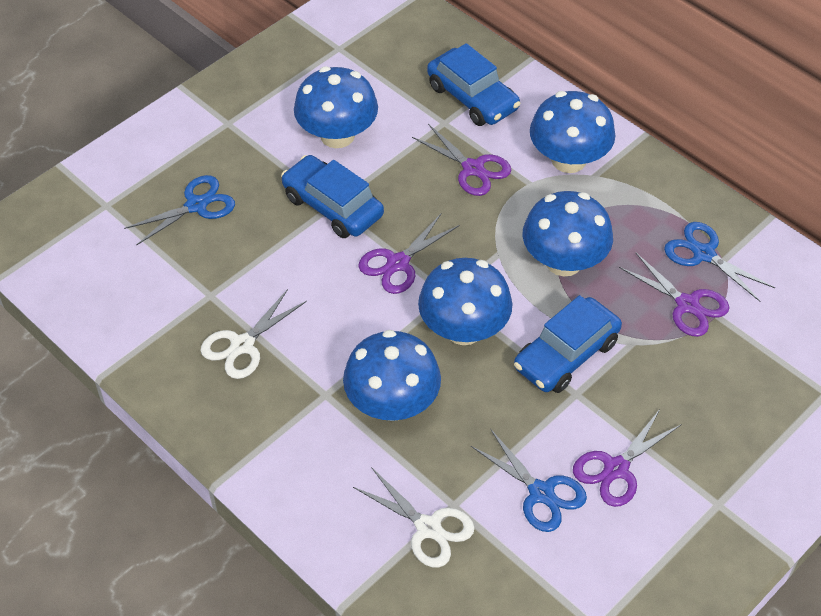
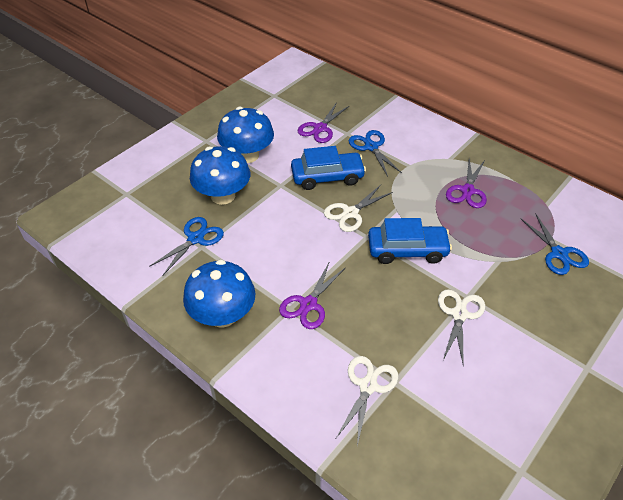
blue car: [281,155,384,238] [427,43,520,126] [514,295,622,393] = 3 -> [291,146,366,190] [368,218,452,264] = 2
blue mushroom: [294,66,378,148] [343,330,441,421] [418,258,512,345] [522,191,613,276] [530,91,615,173] = 5 -> [183,259,256,328] [190,146,250,205] [217,107,274,163] = 3
purple scissors: [358,214,460,294] [412,124,511,196] [573,409,682,507] [619,252,730,337] = 4 -> [279,261,346,329] [297,102,349,143] [446,159,487,208] = 3
white scissors: [201,289,307,379] [353,467,475,568] = 2 -> [324,185,393,232] [336,356,398,446] [438,289,485,367] = 3

